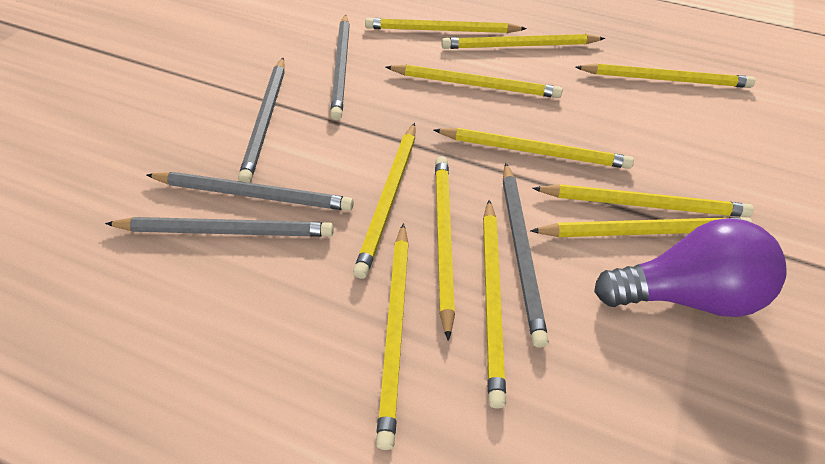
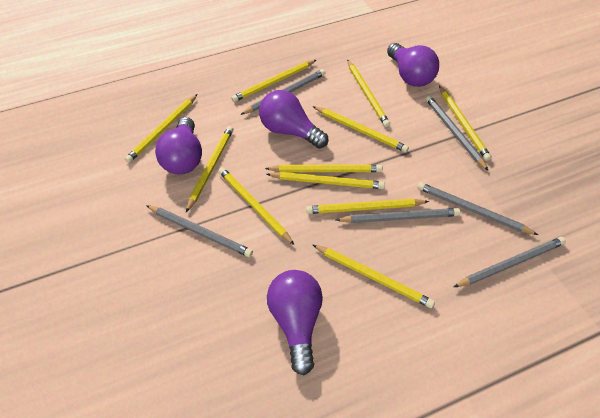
grey pencil: [105,217,334,237] [147,172,354,211] [238,58,285,183] [330,14,350,120] [503,163,549,348] = 5 -> [146,205,253,257] [240,69,325,115] [336,208,460,223] [418,182,538,235] [426,96,488,170] [454,237,566,287] = 6
purple light bulb: [594,218,787,317] = 1 -> [155,117,202,174] [259,90,329,149] [267,270,323,375] [387,43,439,87] = 4

